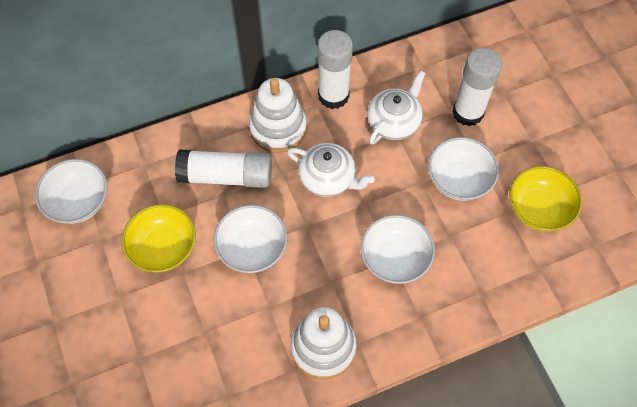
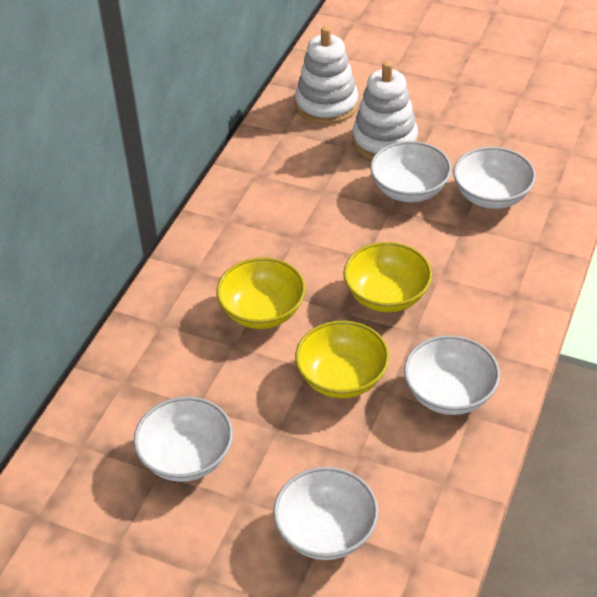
white bowl: [35,159,108,224] [214,205,288,273] [361,215,435,284] [428,137,499,201] = 4 -> [134,397,233,482] [273,467,378,560] [370,141,452,202] [404,335,500,415] [453,147,536,209] = 5
white glue stick: [175,149,272,188] [317,30,353,109] [452,47,502,126] = 3 -> none = 0
white teapot: [287,143,374,197] [367,70,426,145] = 2 -> none = 0
yellow bowl: [122,204,196,273] [509,166,582,231] = 2 -> [216,257,306,329] [295,321,389,398] [343,242,432,312] = 3

